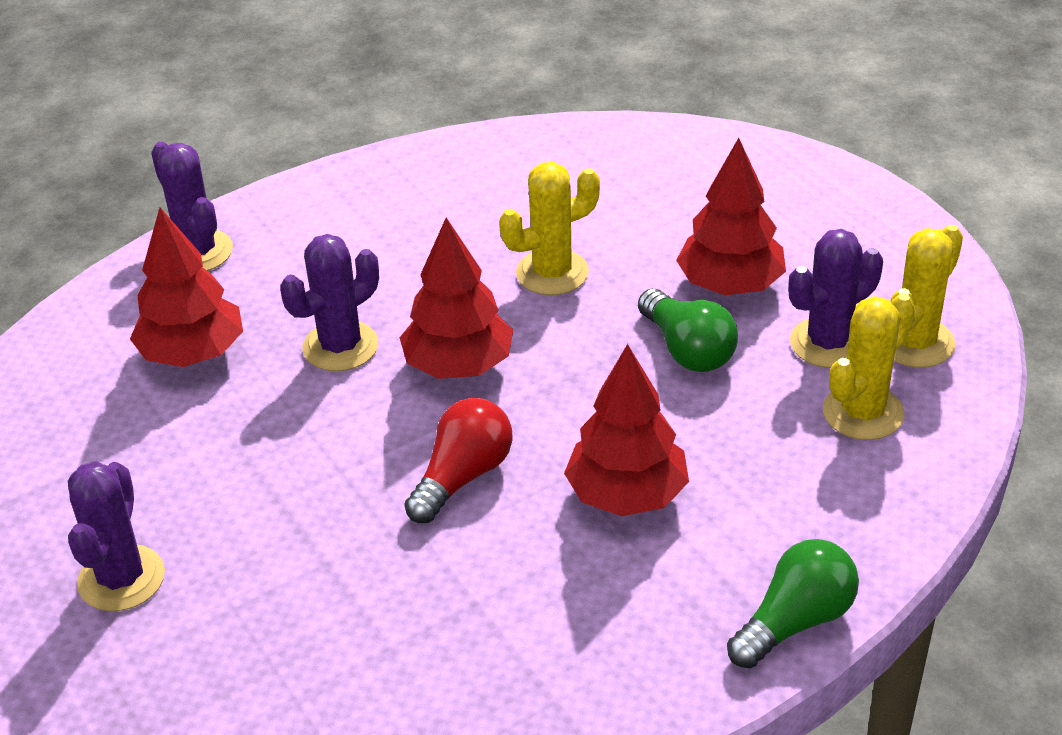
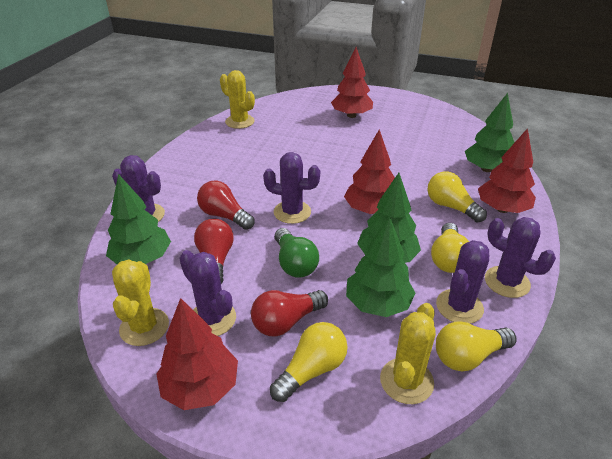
green light bulb: [638,288,738,372] [727,539,859,668] = 2 -> [275,228,319,278] = 1
green tree: none = 0 -> [106,174,171,264] [346,217,415,317] [357,173,421,263] [465,93,515,172] = 4
purple cactus: [68,461,165,611] [151,142,233,271] [280,234,379,371] [789,229,883,368] = 4 -> [112,155,165,222] [179,250,236,336] [263,152,320,224] [436,240,489,324] [485,217,556,298] = 5
red light bulb: [404,398,513,523] = 1 -> [194,219,234,284] [197,181,255,230] [251,290,328,336] = 3
yellow light bulb: none = 0 -> [270,322,348,402] [428,171,487,222] [431,223,469,273] [436,321,516,372] = 4

